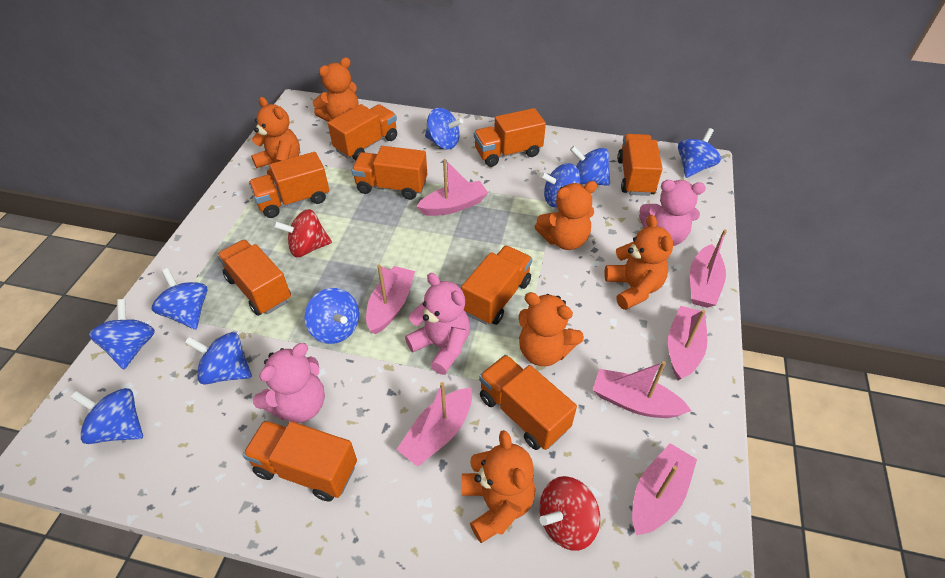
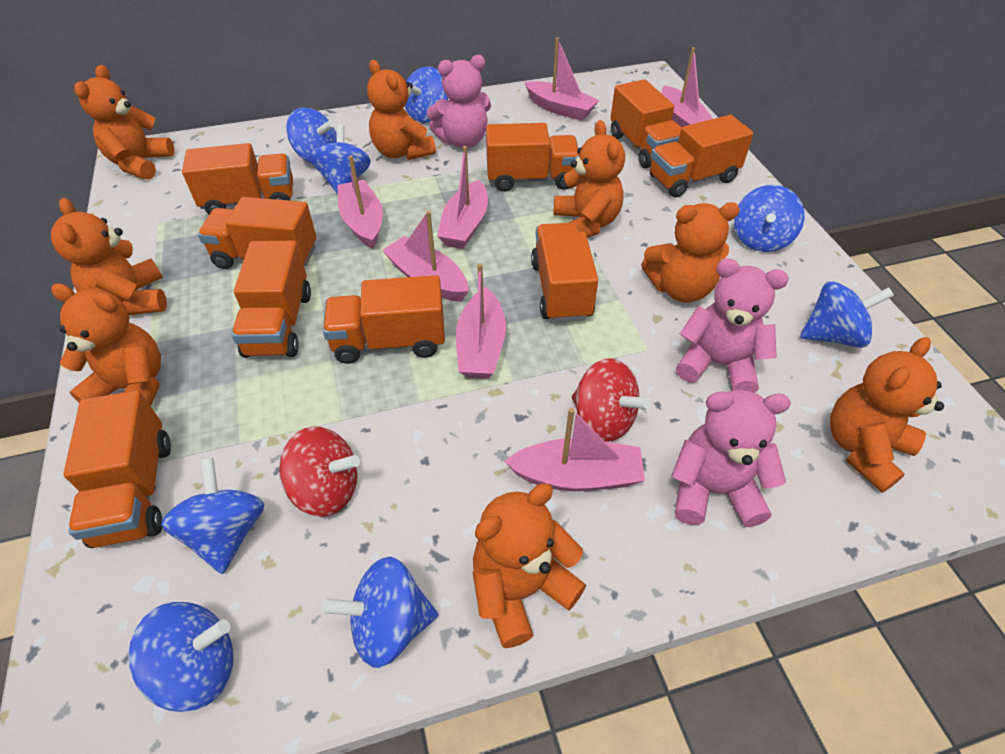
blue spinning top: [70,388,143,444] [89,299,155,369] [152,268,207,330] [185,332,252,384] [305,288,359,344] [425,108,463,150] [540,163,580,207] [570,146,610,186] [678,128,721,178] = 9 -> [128,602,233,712] [161,458,264,574] [286,108,336,163] [309,124,371,194] [322,557,438,668] [405,66,448,123] [734,185,804,252] [800,281,894,348] = 8
orange teddy bear: [251,97,300,182] [313,57,359,122] [462,430,535,543] [519,292,584,366] [535,181,597,250] [604,215,673,310] = 6 -> [51,198,167,315] [51,283,161,406] [74,65,174,179] [367,60,436,160] [473,483,586,648] [554,120,625,238] [641,202,740,303] [830,337,944,493] = 8

